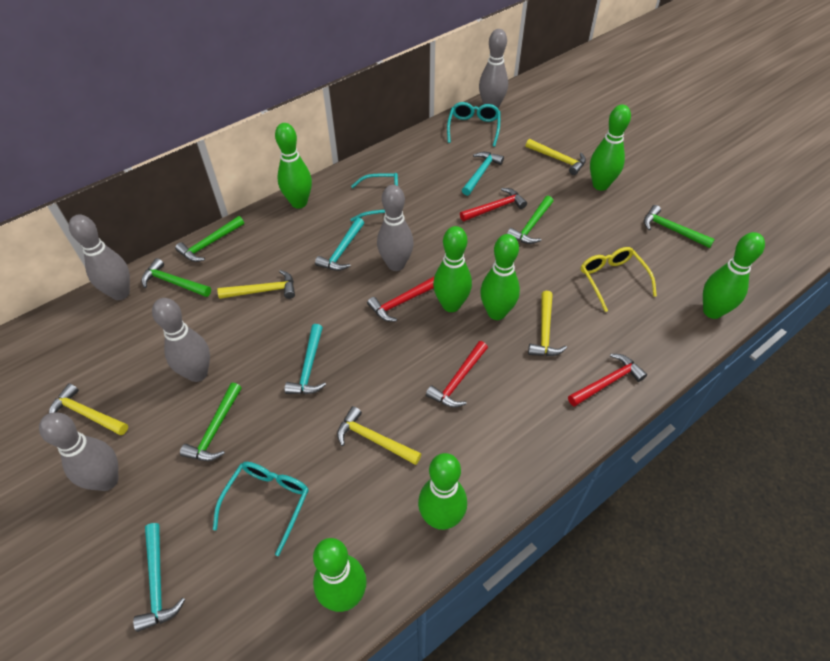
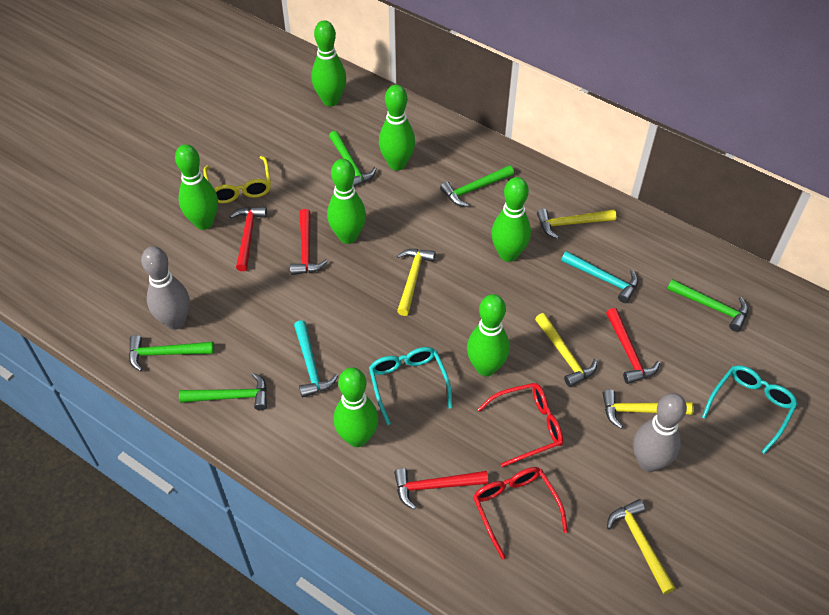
grey bowling pin: [39,412,118,491] [69,215,130,300] [152,298,210,382] [377,185,414,271] [479,29,508,108] = 5 -> [141,246,190,330] [633,393,687,472] = 2
red glasses: none = 0 -> [473,467,568,559] [477,383,563,467] = 2
turquoise glasses: [213,462,309,556] [350,173,398,222] [447,102,500,147] = 3 -> [369,347,452,425] [702,365,798,454] = 2
turquoise hammer: [133,523,185,632] [285,324,326,394] [315,218,364,271] [462,152,504,196] = 4 -> [294,320,338,398] [561,251,638,303] = 2

